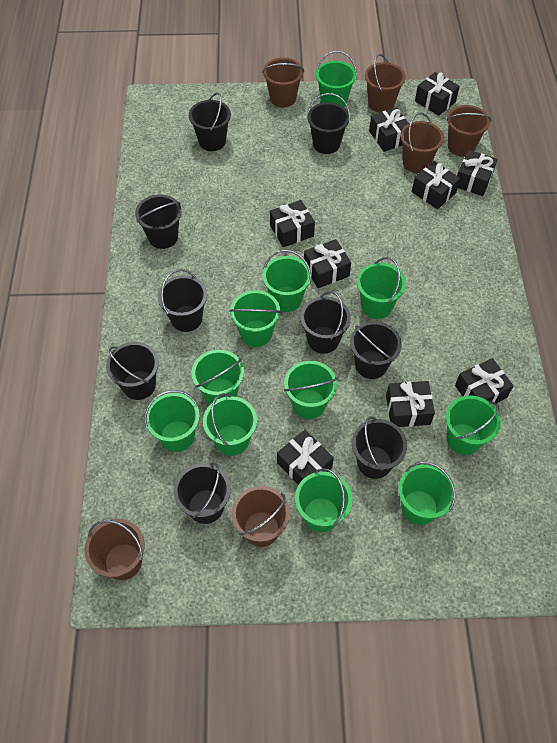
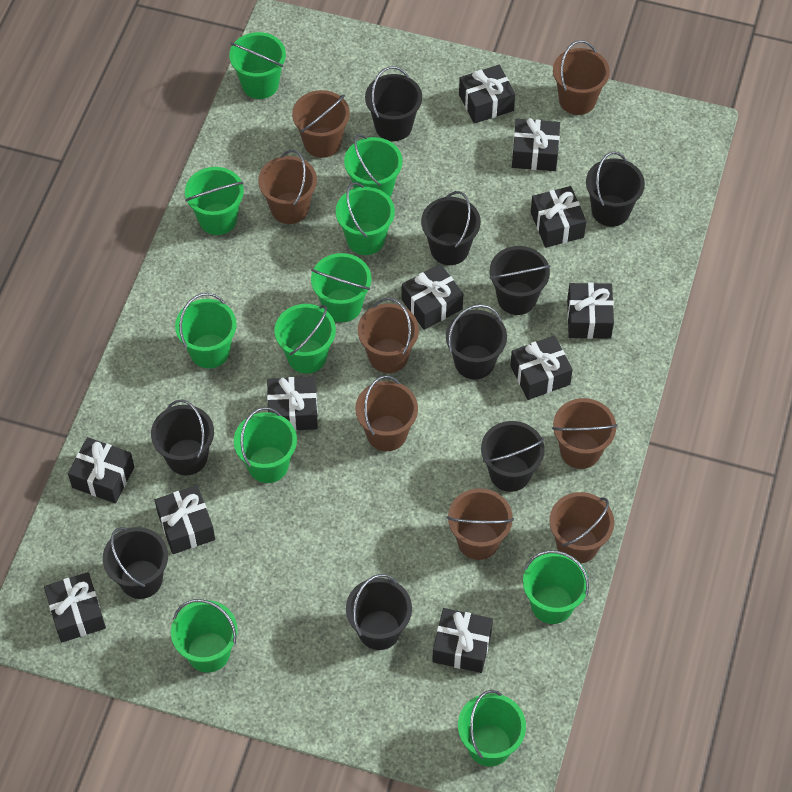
black gift: [270,200,315,247] [277,430,334,485] [304,239,351,288] [369,107,409,152] [386,381,435,427] [412,161,460,209] [415,72,460,116] [455,358,513,405] [457,150,498,196] = 9 -> [44,572,106,642] [68,437,134,503] [155,485,215,554] [267,377,318,431] [402,264,463,330] [432,608,493,673] [459,65,515,124] [510,335,573,400] [512,118,560,171] [531,186,586,248] [567,283,614,339] = 11
brown bucket: [85,519,145,580] [232,486,290,547] [262,57,304,108] [365,54,406,113] [401,112,444,173] [446,105,491,157] = 6 -> [258,150,317,224] [292,90,350,158] [355,376,418,451] [358,297,419,373] [447,488,514,560] [549,492,614,563] [552,398,617,469] [553,40,610,115] = 8

